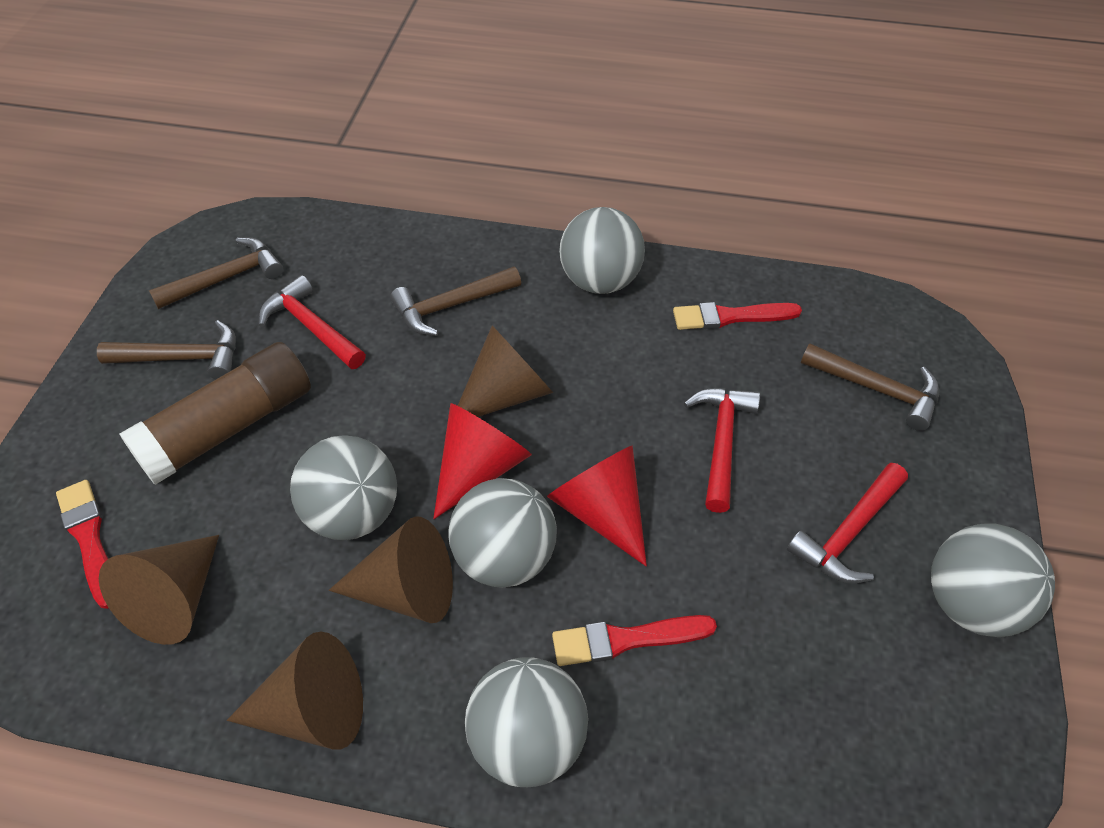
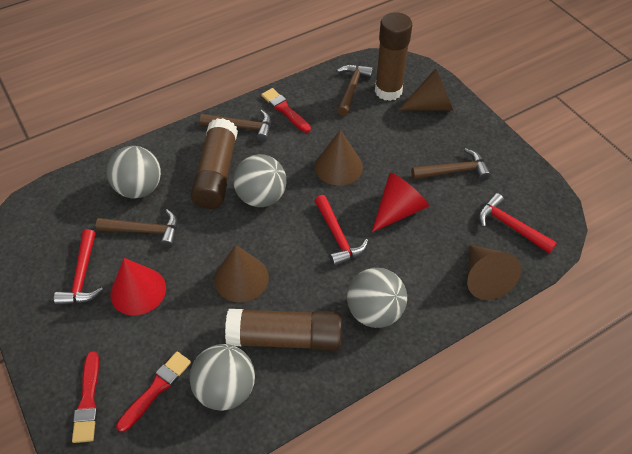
brown glue stick: [120,342,311,485] = 1 -> [191,118,238,209] [225,309,342,351] [375,12,412,101] = 3
grey ball: [290,435,397,540] [449,478,557,588] [465,657,588,787] [559,207,645,294] [931,524,1055,637] = 5 -> [107,146,161,198] [190,344,255,411] [234,154,287,207] [347,268,407,328] = 4

